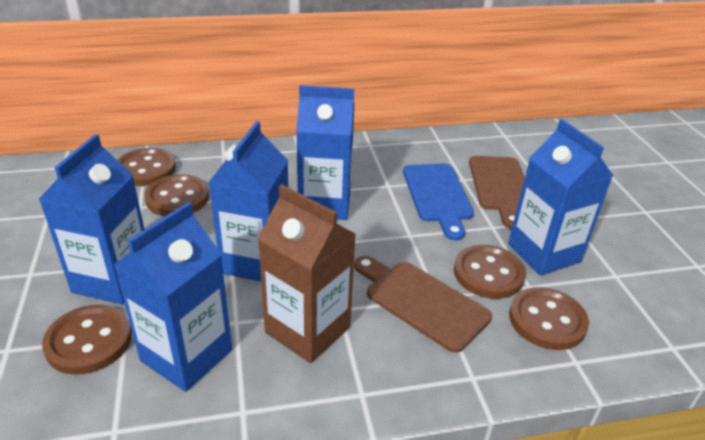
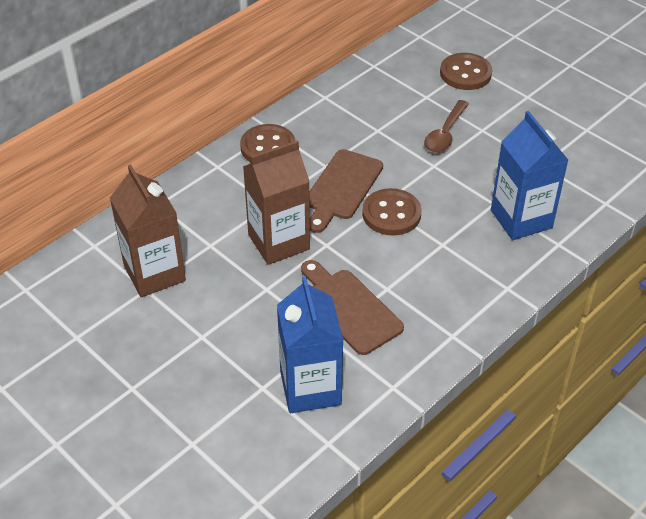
blue carton: [39,134,144,304] [114,202,232,392] [208,121,288,282] [296,85,354,220] [508,119,613,276] = 5 -> [277,276,344,413] [491,111,568,240] = 2
blue cutting board: [403,163,474,240] = 1 -> none = 0
brown button: [42,305,132,375] [118,148,176,186] [144,175,209,216] [454,245,526,299] [509,287,589,350] = 5 -> [240,124,295,162] [362,188,422,236] [440,53,492,90] = 3
brown carton: [257,184,356,363] = 1 -> [110,164,186,297] [243,141,310,265] = 2
brown spoon: none = 0 -> [424,100,469,153] = 1

